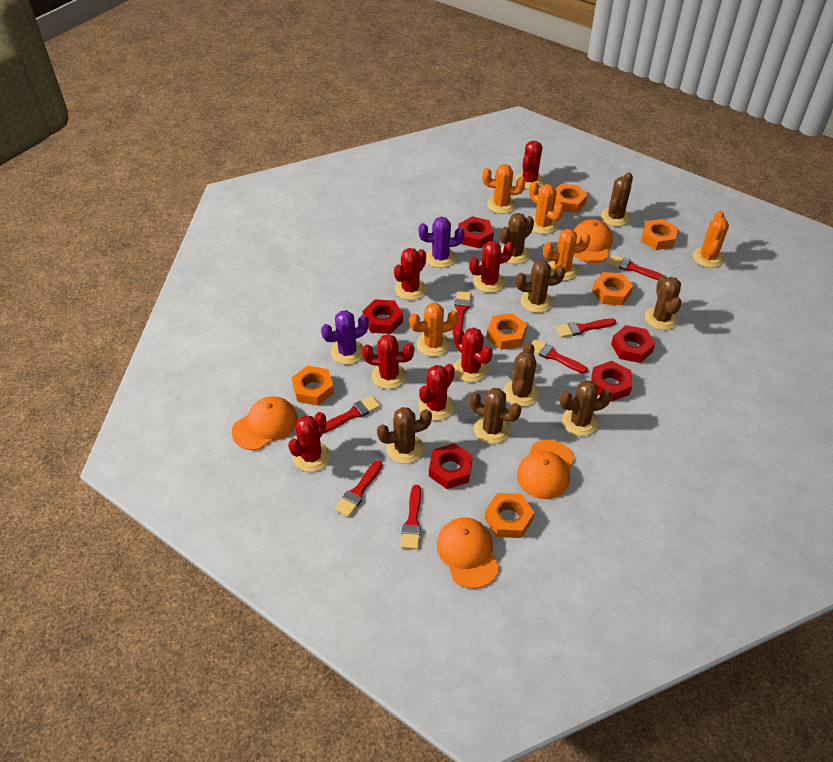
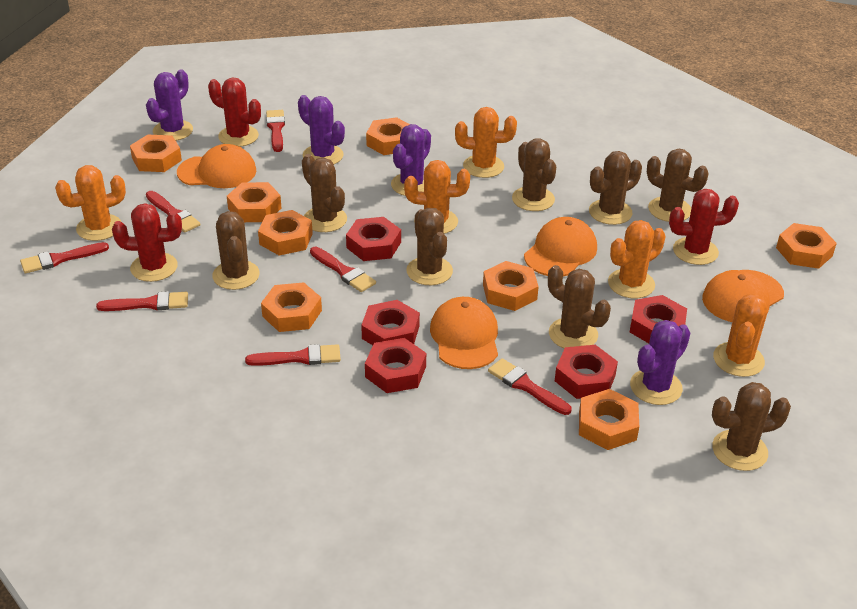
orange nut: [292,366,334,406] [484,493,534,538] [486,313,527,350] [554,184,588,213] [592,272,633,305] [641,219,678,250] = 6 -> [130,135,182,172] [227,182,281,222] [258,210,313,256] [261,282,322,332] [366,117,410,155] [483,261,539,311] [579,389,639,450] [776,223,837,269] = 8
purple cactus: [321,310,369,365] [418,217,464,268] = 2 -> [146,69,193,141] [298,95,345,164] [391,124,431,196] [630,320,691,405] = 4
red cactus: [288,412,330,472] [362,334,414,389] [394,248,426,300] [419,364,455,421] [453,328,493,382] [469,241,514,293] [516,141,544,189] = 7 -> [112,203,182,282] [208,78,261,147] [669,189,739,265] = 3

